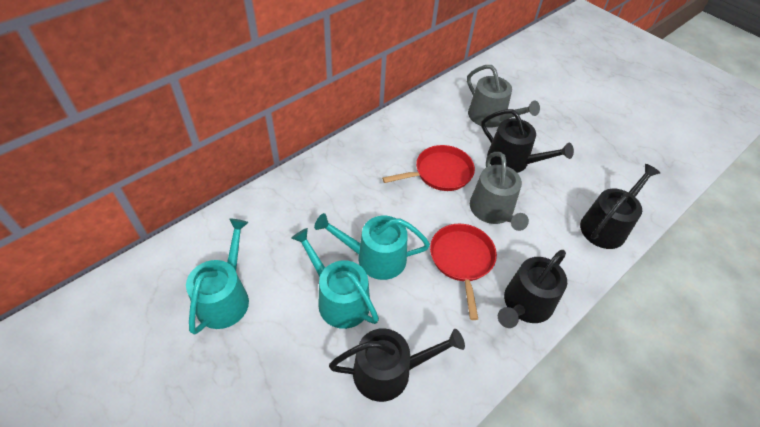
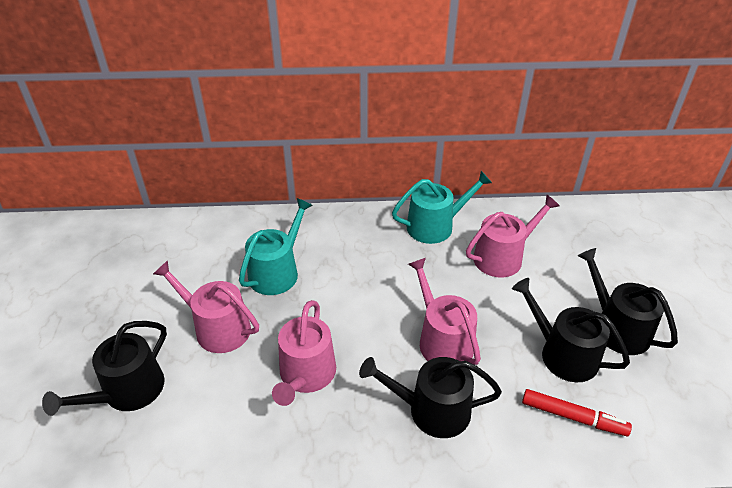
grey watering can: [467,65,540,128] [470,152,529,231] = 2 -> none = 0
pink watering can: none = 0 -> [153,260,259,353] [272,300,336,406] [408,258,481,365] [466,194,560,277] = 4
red marker: none = 0 -> [522,389,632,436] = 1
red pan: [382,145,475,191] [430,224,497,320] = 2 -> none = 0
turquoise watering can: [186,219,249,335] [291,228,379,329] [314,213,430,280] = 3 -> [239,198,313,295] [392,171,492,244] = 2

